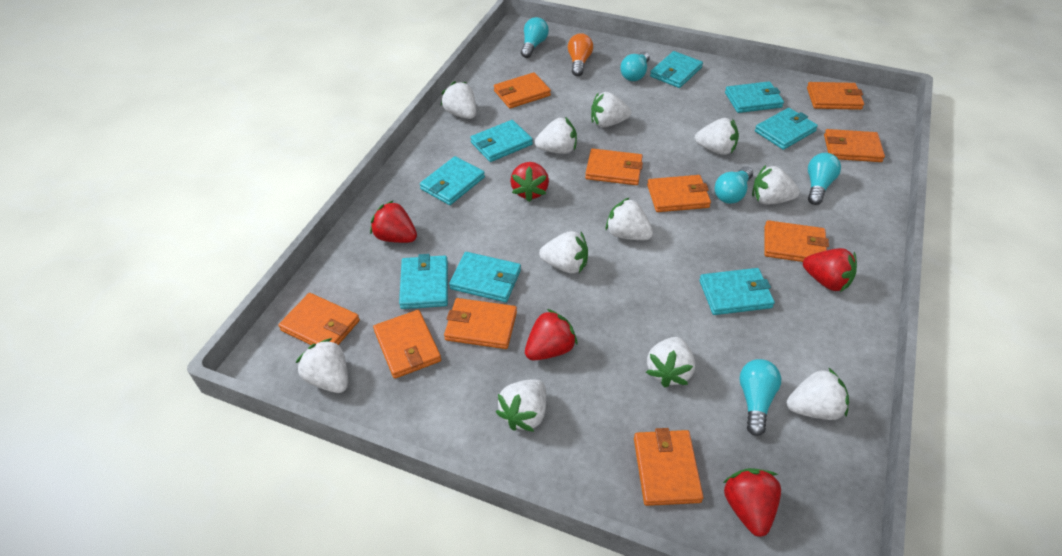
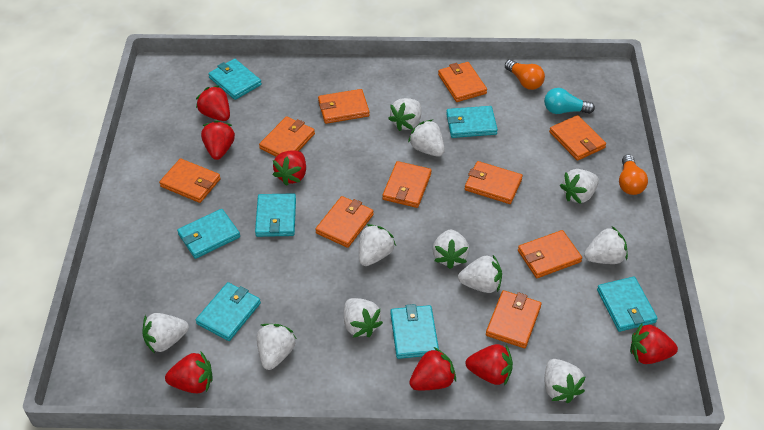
orange light bulb: [568,33,593,76] = 1 -> [505,59,545,90] [619,154,648,195] = 2
red strawberry: [370,200,417,243] [510,162,549,202] [525,309,578,360] [723,468,781,537] [803,248,857,292] = 5 -> [165,352,213,393] [196,85,230,121] [201,120,235,160] [273,150,306,186] [409,347,456,390] [466,344,513,386] [630,323,678,364] = 7
turquoise light bulb: [521,17,549,58] [620,51,650,81] [715,166,753,204] [739,359,781,436] [808,153,841,205] = 5 -> [544,88,595,114] = 1
turquoise wallet: [399,254,448,309] [420,156,485,205] [449,252,521,302] [470,120,533,162] [650,51,703,88] [699,268,775,315] [725,81,784,113] [755,108,818,150] = 8 -> [177,209,240,259] [196,282,261,341] [208,59,262,100] [255,193,296,237] [390,304,439,359] [446,106,498,138] [597,277,658,332] = 7

